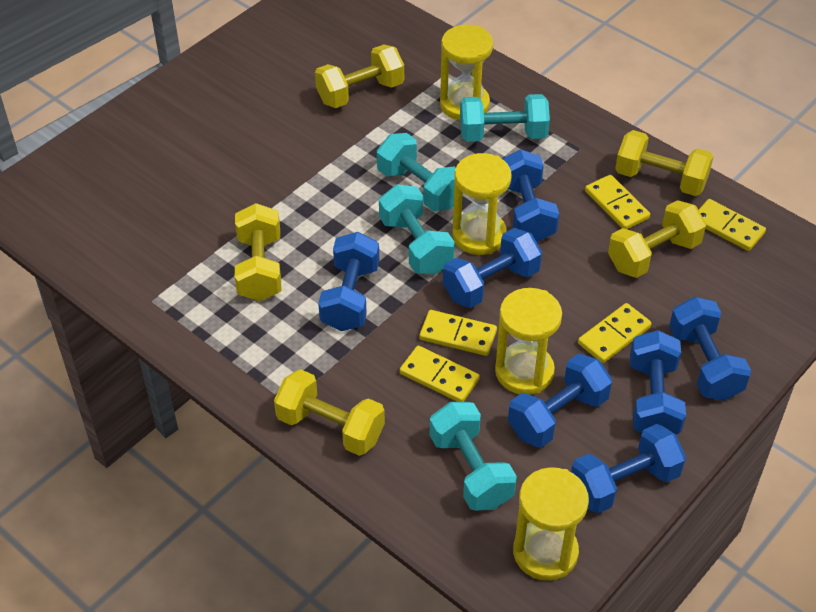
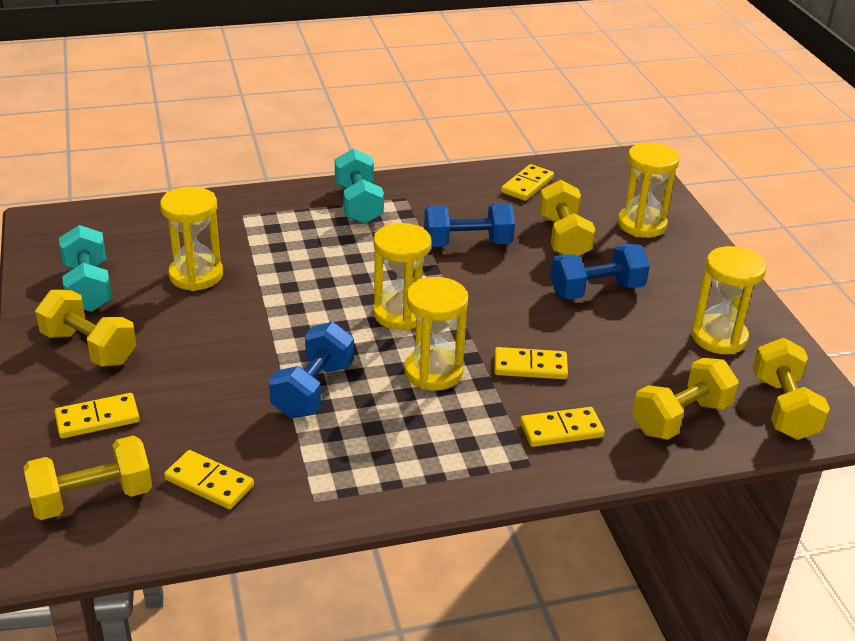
blue dumbbell: [318,232,379,331] [443,228,542,308] [503,149,559,242] [508,354,612,448] [571,424,686,513] [630,330,686,434] [669,297,751,401] = 7 -> [269,322,354,418] [424,203,515,247] [550,244,650,300] = 3
turquoise dumbbell: [377,133,456,211] [379,185,455,274] [430,402,517,511] [460,94,550,142] = 4 -> [59,225,112,312] [335,149,384,224] = 2
yellow hourglass: [440,25,493,120] [452,153,512,255] [495,288,562,395] [513,467,589,581] = 4 -> [160,187,223,291] [373,223,432,331] [404,277,468,390] [618,142,680,238] [691,246,766,354] = 5

